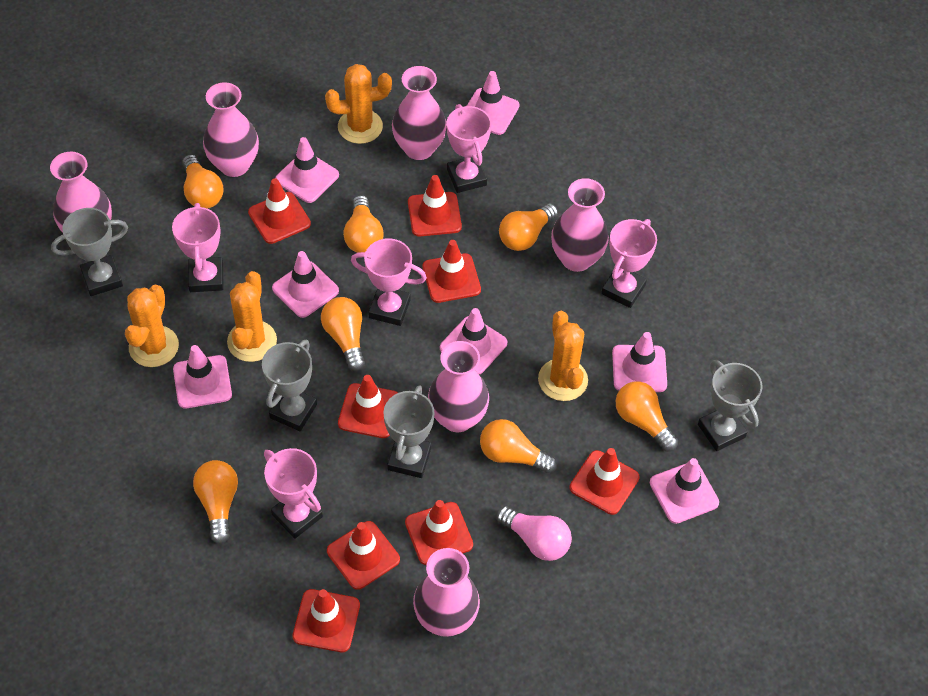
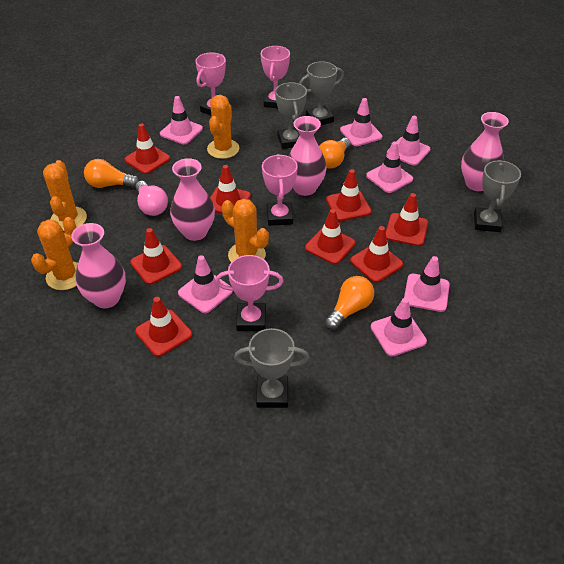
orange light bulb: [182,154,223,209] [193,460,238,544] [321,297,365,371] [343,195,384,253] [480,419,557,473] [499,203,558,251] [616,381,678,452] = 7 -> [84,159,139,188] [319,138,351,168] [325,276,374,330] = 3
pink trophy: [172,203,223,292] [264,448,323,539] [351,238,427,326] [447,104,491,193] [601,219,657,308] = 5 -> [195,53,226,115] [215,255,283,331] [261,46,290,108] [262,154,298,226] = 4
pink vase: [50,152,112,232] [203,82,259,177] [392,66,447,160] [413,548,480,637] [428,341,489,432] [551,178,609,272] = 6 -> [71,223,126,308] [170,158,215,241] [288,116,327,196] [461,112,509,191] = 4

